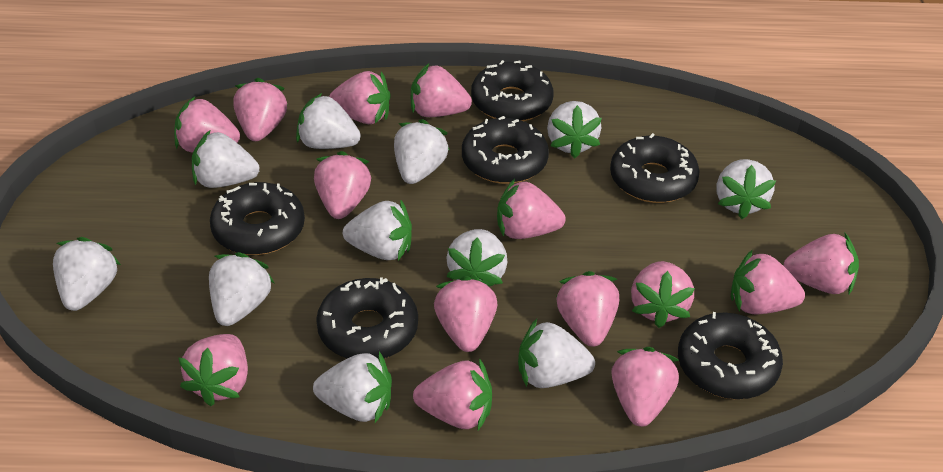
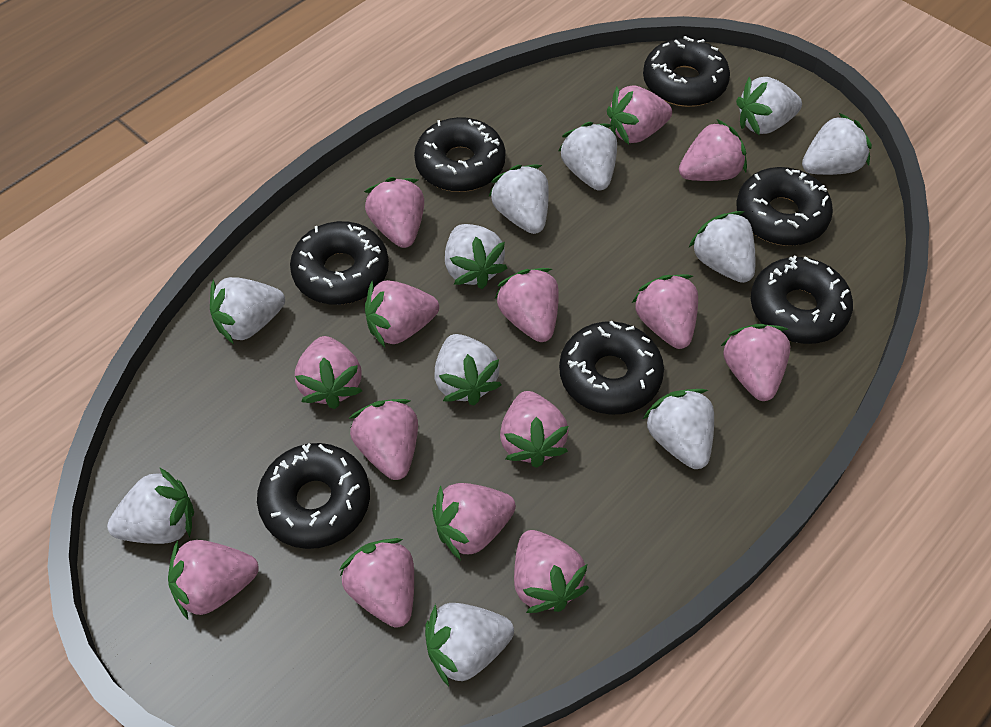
black donut: [210,182,305,255] [316,277,418,359] [462,116,549,184] [471,60,554,121] [610,133,700,203] [678,312,783,399] = 6 -> [257,443,370,549] [290,221,389,305] [414,117,505,192] [559,320,664,415] [643,36,730,107] [736,167,833,246] [751,255,853,344] = 7

